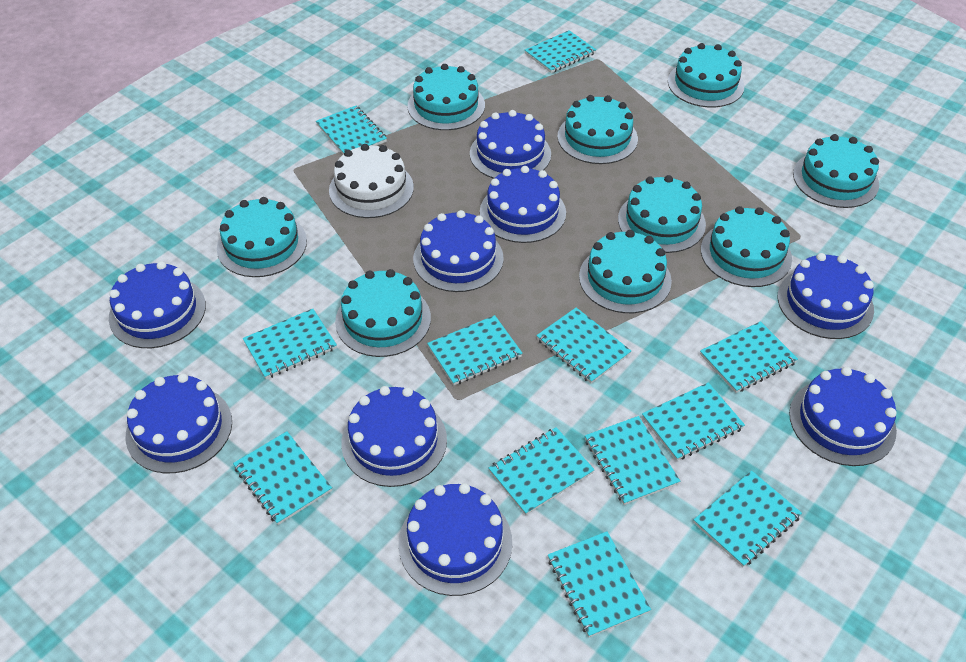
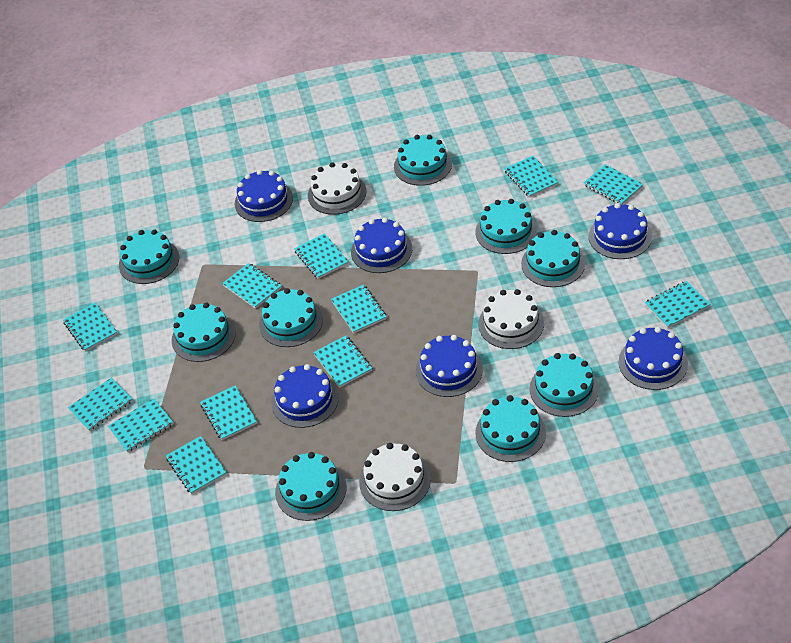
blue cake: [109,261,206,348] [126,373,232,473] [341,386,447,487] [399,483,512,596] [413,210,504,292] [470,110,551,179] [480,166,566,243] [778,253,874,339] [789,367,897,466] = 9 -> [235,170,293,222] [271,364,339,428] [351,218,412,273] [416,335,483,397] [589,203,652,259] [618,327,688,390] = 6
white cake: [329,144,414,218] = 1 -> [308,162,366,215] [359,443,431,511] [478,289,544,349] = 3

